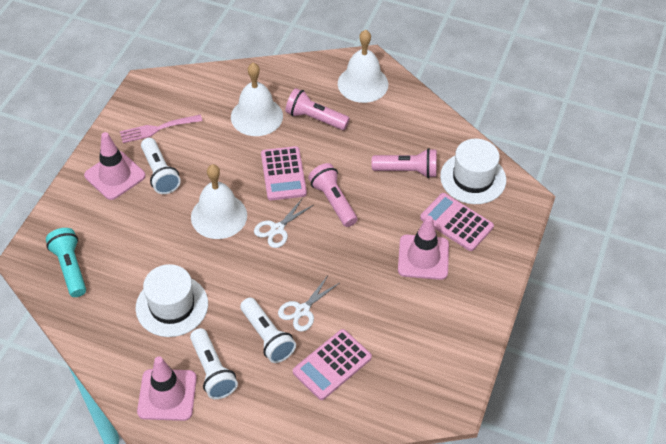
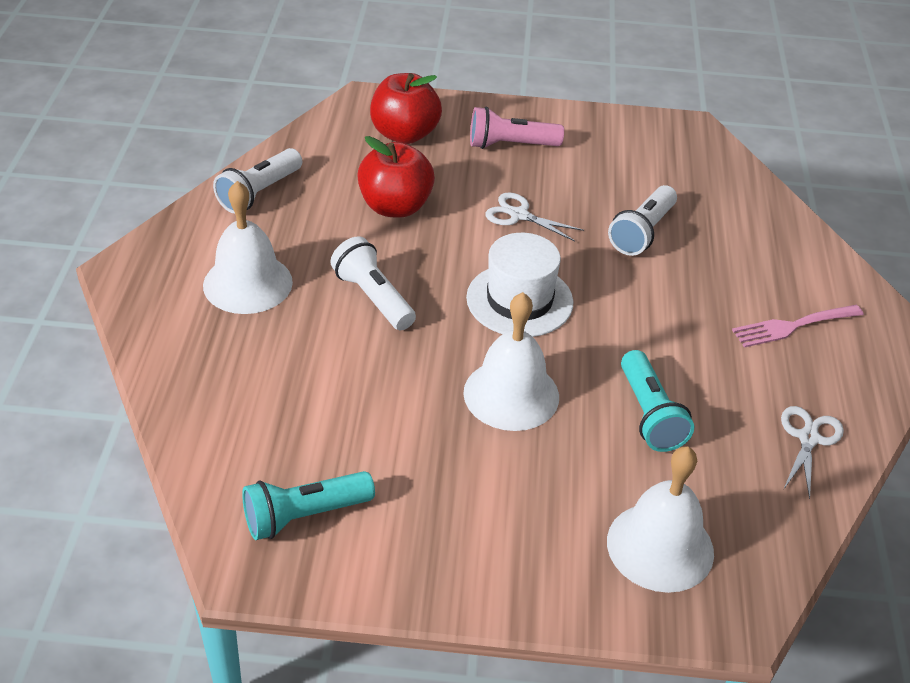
pink calculator: [261,146,307,201] [293,329,372,400] [420,193,494,251] = 3 -> none = 0
pink flashlight: [285,88,350,130] [308,163,357,227] [372,148,437,178] = 3 -> [470,107,564,149] = 1
pink traffic cone: [84,132,146,200] [137,356,197,421] [398,216,449,280] = 3 -> none = 0
red apple: none = 0 -> [357,136,435,218] [370,73,442,144] = 2
turquoise flashlight: [46,228,86,297] = 1 -> [242,471,375,540] [621,350,694,452] = 2
white hat: [136,264,208,337] [440,138,506,204] = 2 -> [466,233,573,337] = 1

